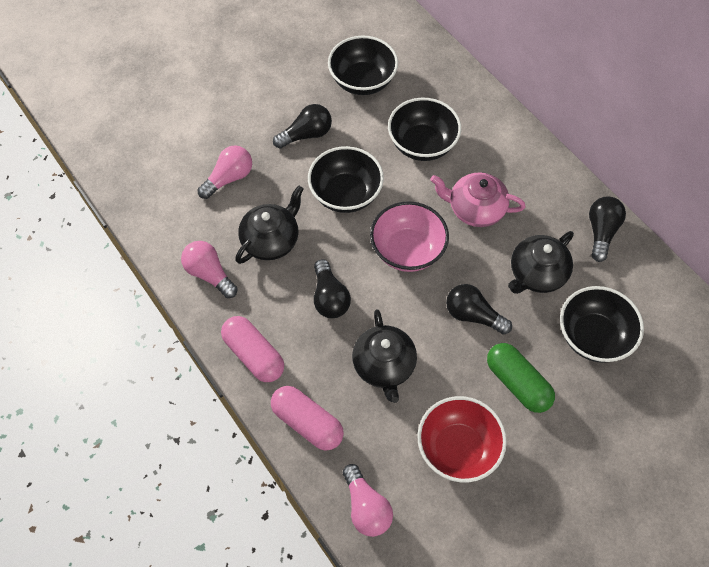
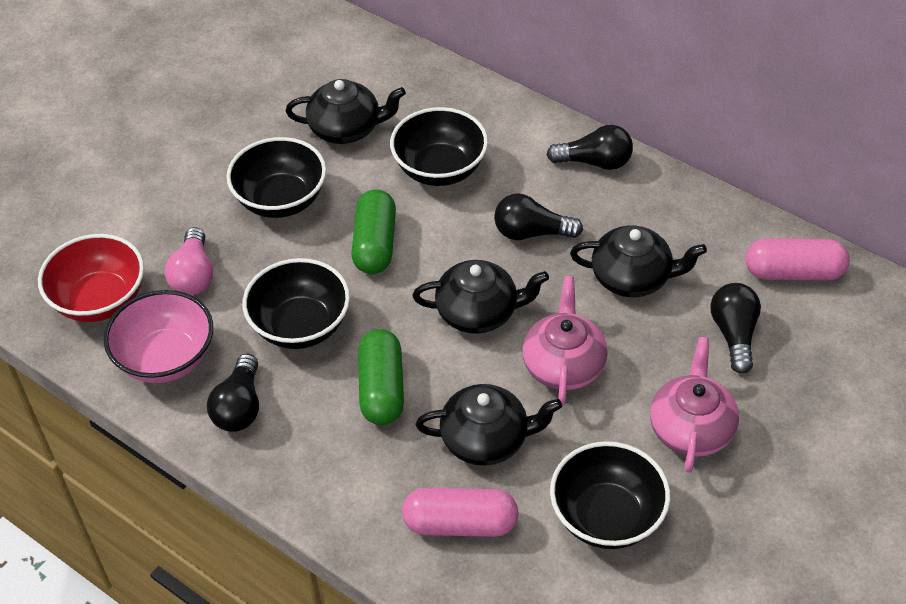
black teapot: [235,185,304,264] [352,309,417,403] [508,231,574,294] = 3 -> [286,79,406,144] [413,260,549,334] [416,384,562,466] [570,225,707,297] = 4
green capsule: [487,343,555,413] = 1 -> [351,189,396,274] [358,329,404,425] = 2
pink light bulb: [181,241,238,298] [198,145,252,199] [343,464,393,537] = 3 -> [164,227,213,295] = 1
pink teapot: [430,172,526,227] = 1 -> [522,276,608,405] [650,337,739,473] = 2

